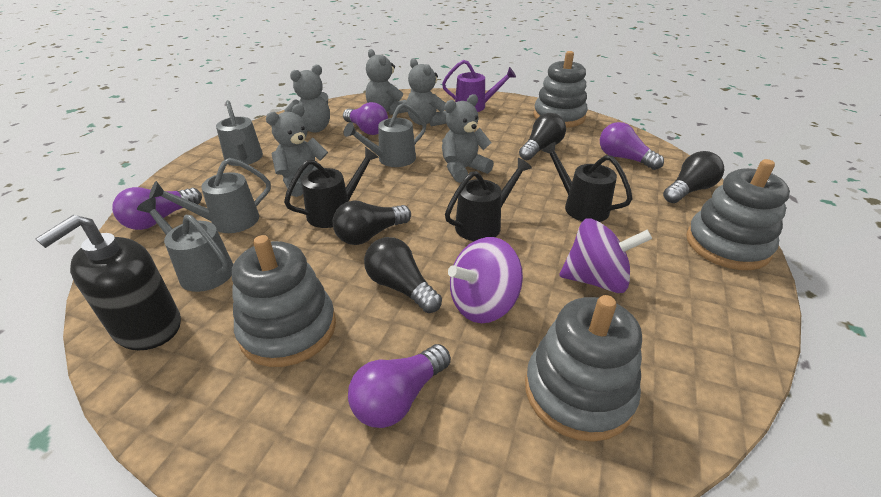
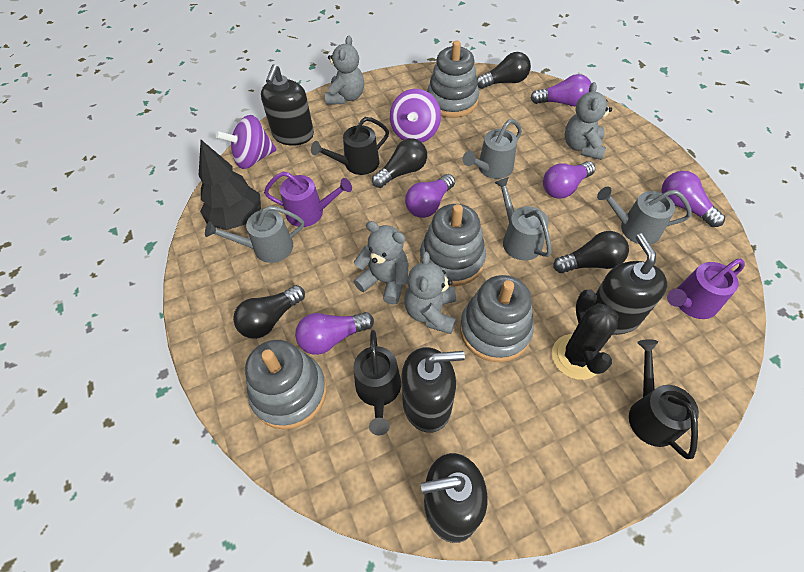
black cactus: none = 0 -> [552,289,618,380] = 1
black soap dispenser: [35,215,181,350] = 1 -> [261,64,314,146] [401,347,465,433] [421,453,488,543] [594,233,667,335] = 4
black tree: none = 0 -> [198,140,261,230] = 1
grey teddy bear: [266,104,328,197] [284,65,330,133] [366,49,407,115] [407,58,447,126] [442,94,494,183] = 5 -> [325,36,364,105] [354,221,409,305] [404,251,456,334] [565,82,612,160] = 4
purple light bulb: [112,187,202,230] [343,102,388,135] [348,344,451,428] [600,122,664,170] = 4 -> [295,312,374,355] [405,174,455,218] [531,74,592,106] [543,161,595,199] [662,171,725,227] = 5
purple watering can: [442,60,516,112] = 1 -> [264,171,352,227] [667,259,745,319] = 2

